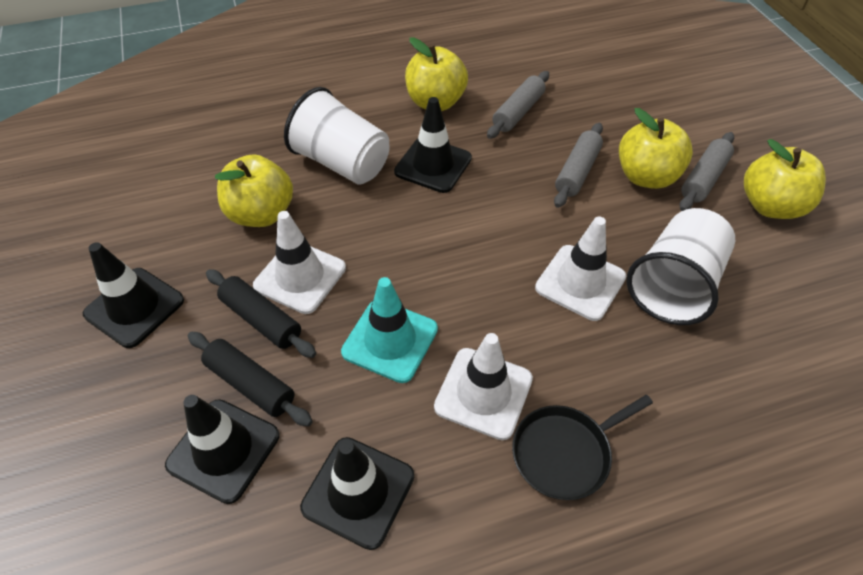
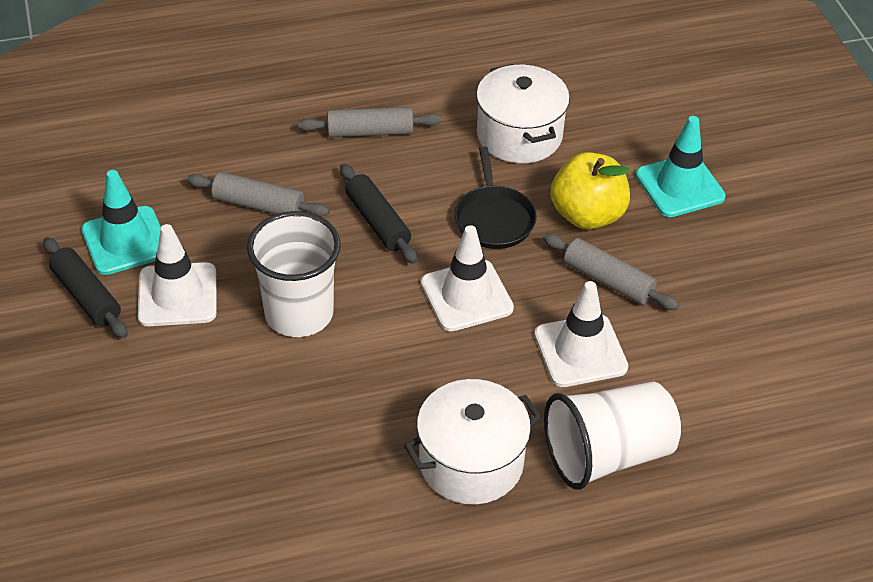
black traffic cone: [83,242,184,348] [165,395,280,504] [300,437,414,550] [394,97,472,193] = 4 -> none = 0
turquoise traffic cone: [341,277,438,383] = 1 -> [82,170,161,275] [636,116,726,217] = 2
white pot: none = 0 -> [404,379,541,505] [476,64,570,163] = 2
yellow apple: [215,154,293,227] [405,37,468,111] [619,108,693,189] [744,139,826,219] = 4 -> [550,152,630,230] = 1

